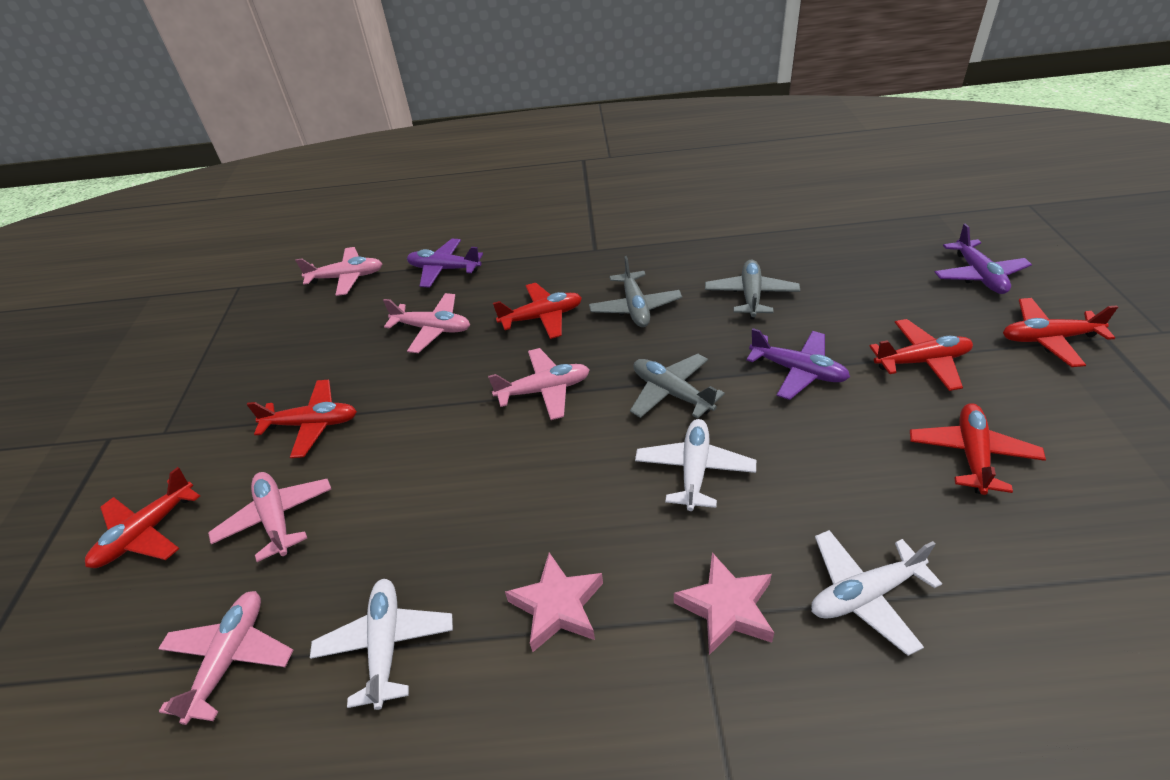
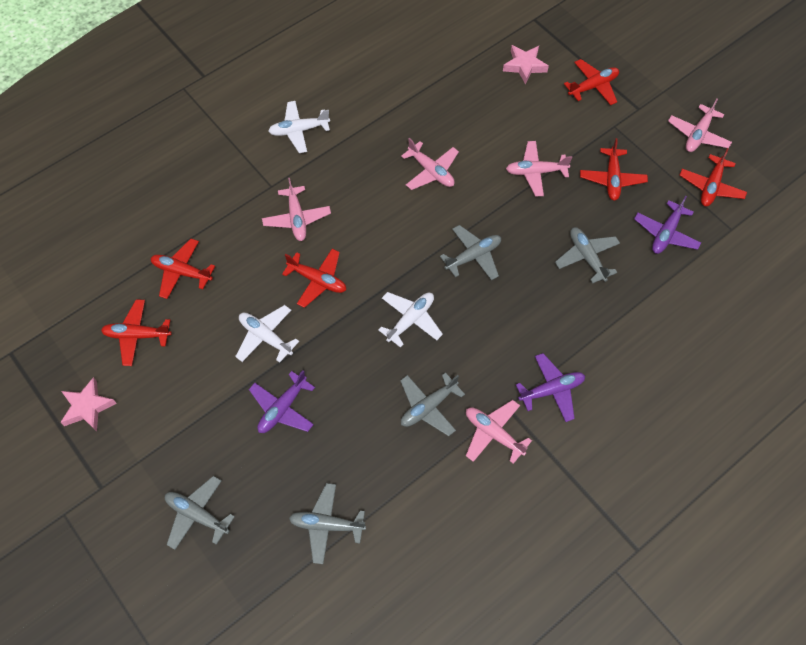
grey plane: [589,256,682,327] [630,354,725,419] [705,259,800,319] = 3 -> [165,476,235,550] [289,483,366,564] [400,373,465,436] [440,225,501,280] [555,227,620,284] = 5

